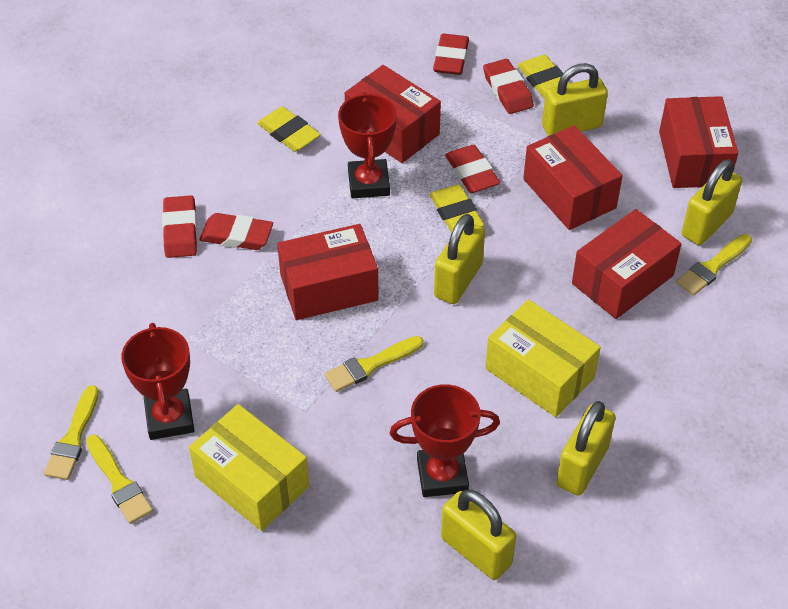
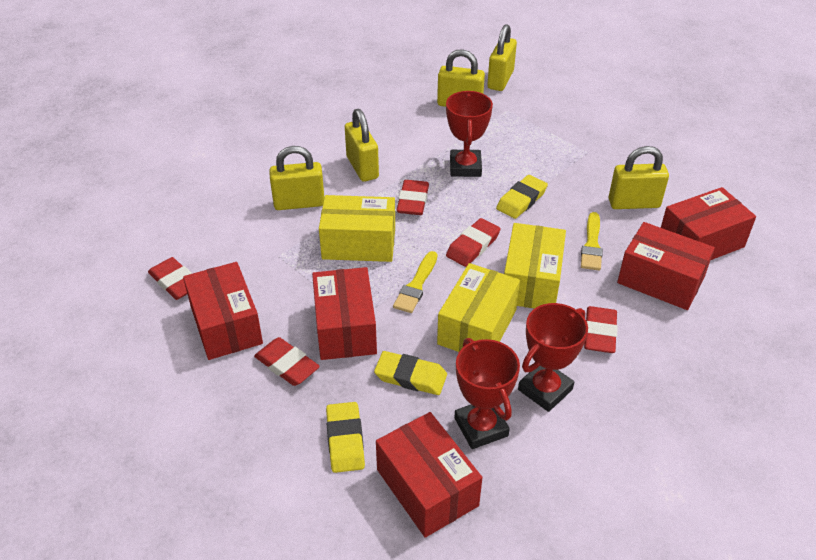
yellow box: [189,404,309,531] [485,299,601,417] = 2 -> [319,195,395,262] [437,263,520,352] [504,223,566,308] = 3
yellow brush: [44,385,99,480] [86,435,153,524] [324,336,423,392] [676,234,752,295] = 4 -> [393,251,437,313] [581,212,603,270] = 2

